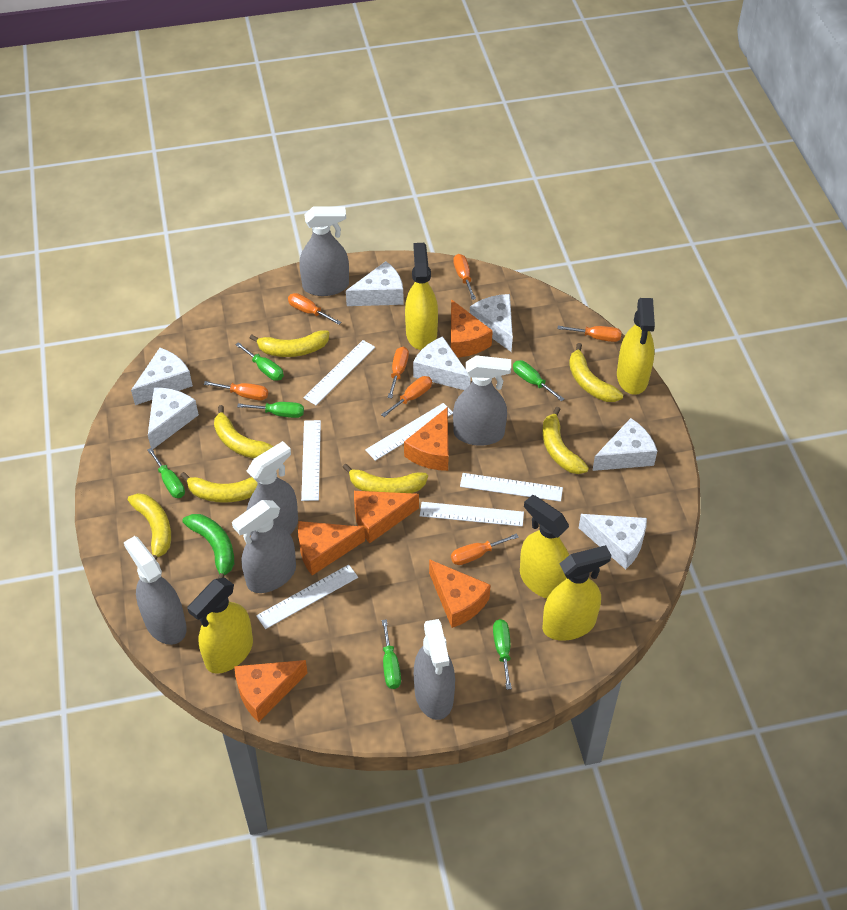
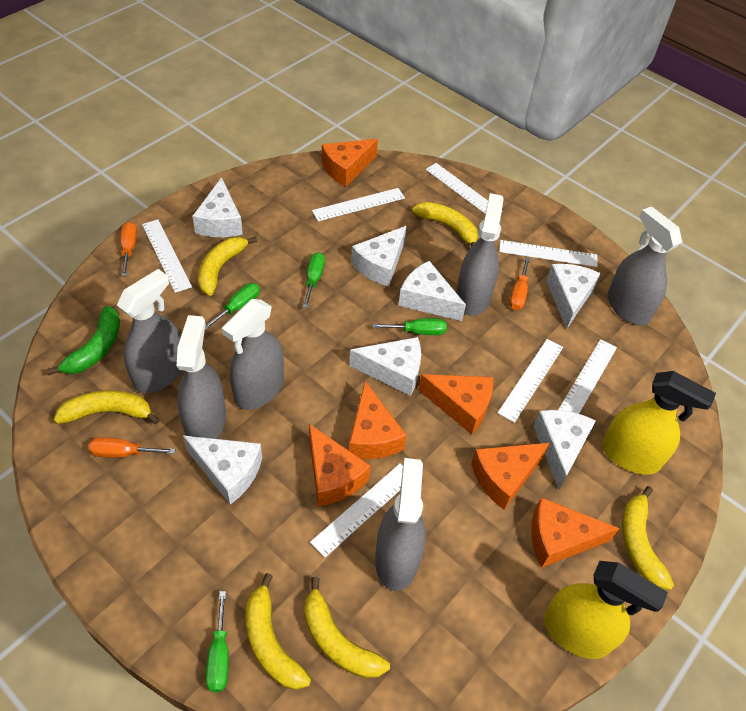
green screwdriver: [147,448,185,498] [235,342,284,381] [237,402,304,418] [382,619,401,689] [493,619,512,690] [513,360,564,402] = 6 -> [205,283,260,330] [206,591,229,692] [303,252,325,308] [373,318,447,335] = 4
orange screwdriver: [204,381,268,400] [288,293,341,325] [381,376,432,417] [388,347,409,398] [451,533,519,565] [453,254,476,300] [557,326,622,342] = 7 -> [88,437,176,458] [120,222,137,276] [510,257,530,310] = 3
white ruler: [256,565,358,629] [301,420,321,501] [303,340,375,405] [365,403,453,461] [420,502,524,527] [460,473,563,502] = 6 -> [142,219,192,293] [310,463,403,558] [312,188,405,221] [426,163,503,214] [498,339,563,423] [499,240,598,267] [558,339,617,414] = 7
yellow banana: [128,493,171,560] [180,472,258,503] [214,405,274,459] [250,330,330,357] [342,464,428,493] [542,407,589,474] [569,343,623,402] = 7 -> [54,390,160,424] [198,237,257,296] [246,573,311,690] [304,577,390,679] [412,202,478,247] [622,486,674,590] = 6
yellow spray bottle: [187,578,253,674] [405,243,438,350] [520,495,569,599] [542,545,611,641] [617,298,655,395] = 5 -> [543,561,668,659] [602,371,716,475] = 2

